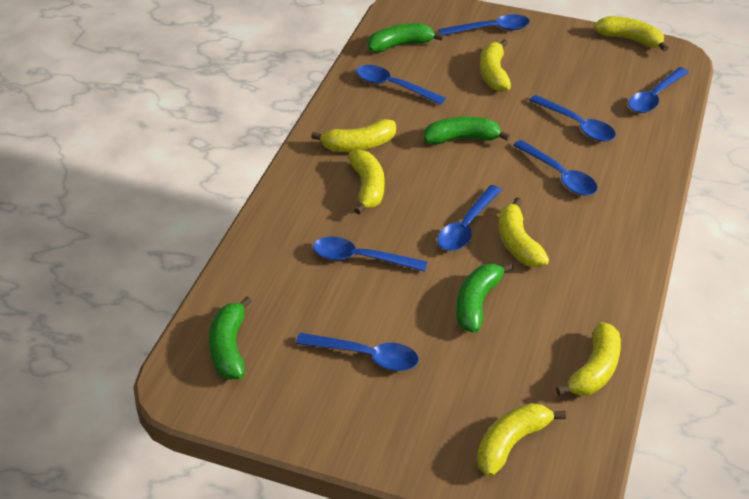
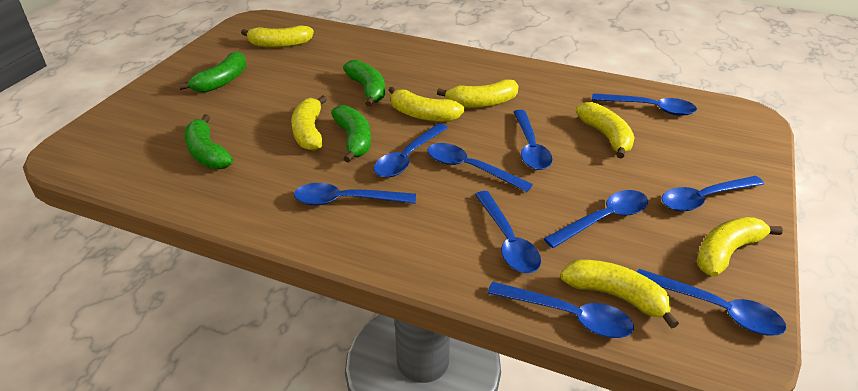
blue spoon: [296,333,419,371] [313,236,427,272] [356,65,446,105] [437,185,501,251] [439,14,530,35] [513,140,598,195] [529,95,616,142] [628,67,689,113] = 8 -> [294,183,416,205] [374,123,448,178] [427,143,533,192] [475,191,541,273] [487,282,634,338] [514,110,553,170] [543,190,648,248] [592,93,697,116] [637,269,786,336] [662,176,764,211] = 10

